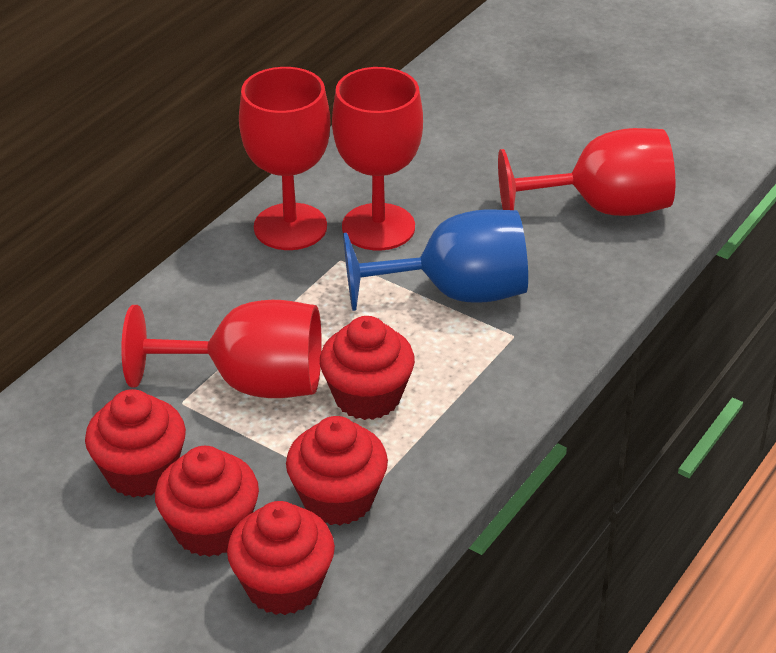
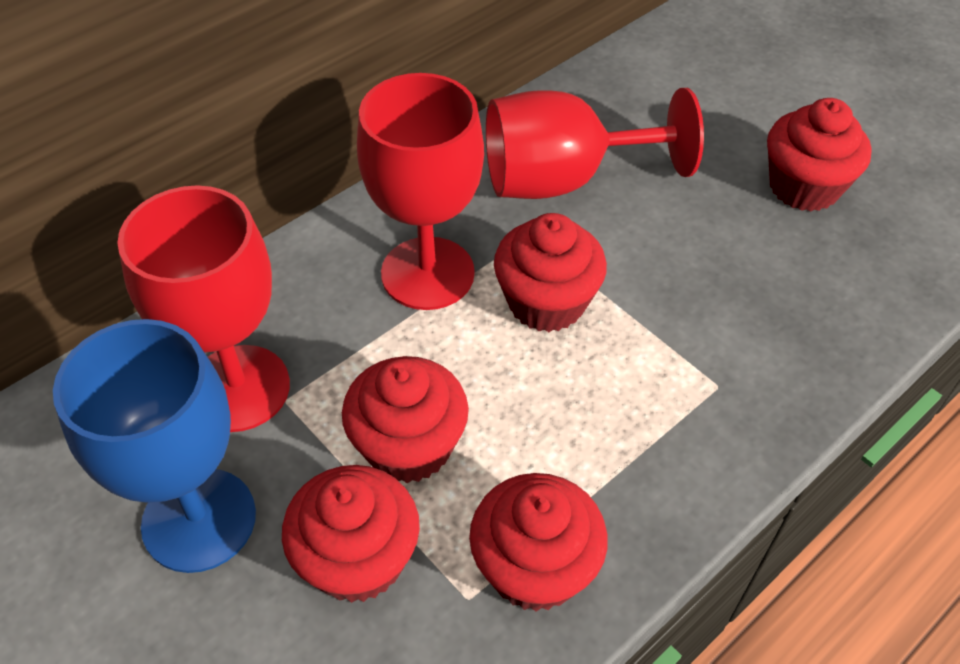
red goblet: [121,300,322,398] [239,67,331,250] [332,67,423,250] [498,128,675,216] = 4 -> [117,185,290,432] [357,73,484,310] [486,88,704,199] = 3

